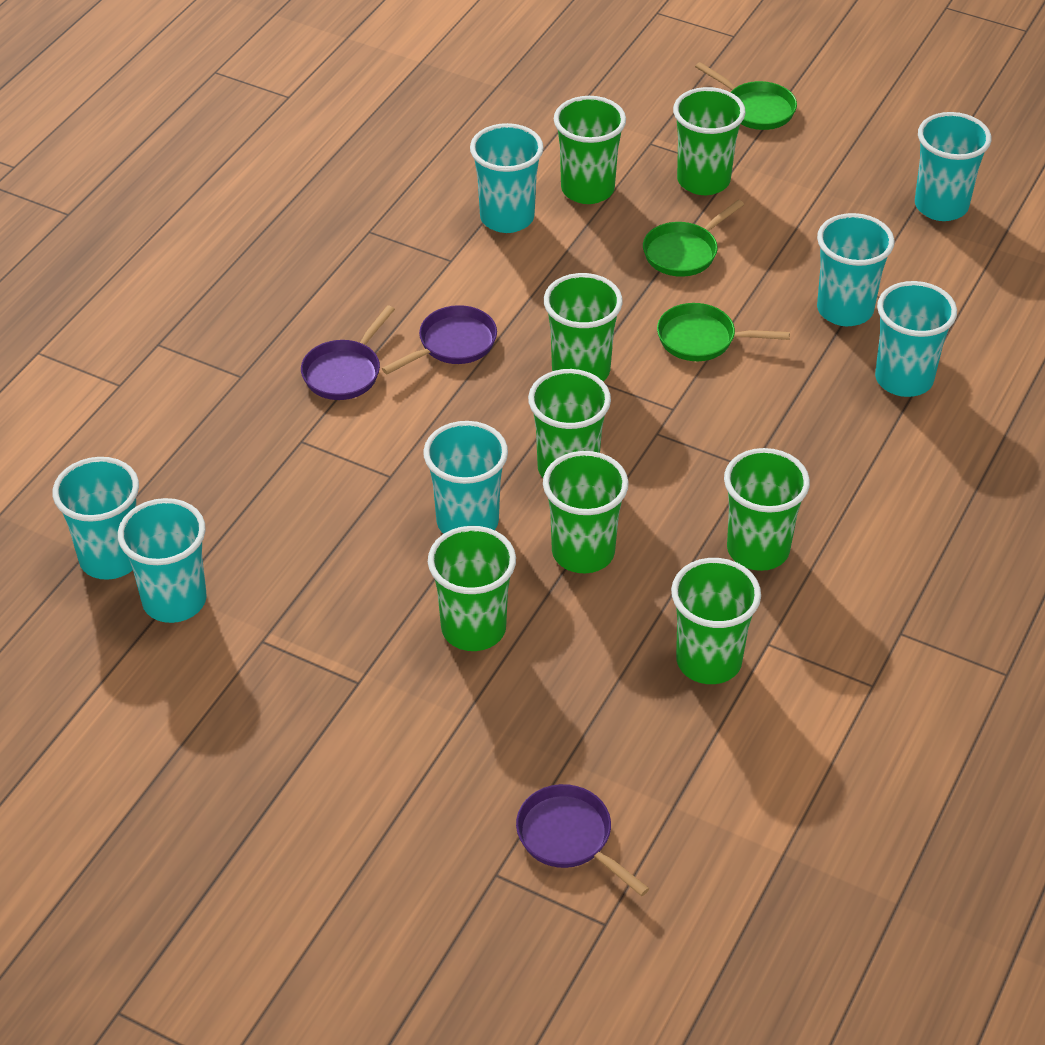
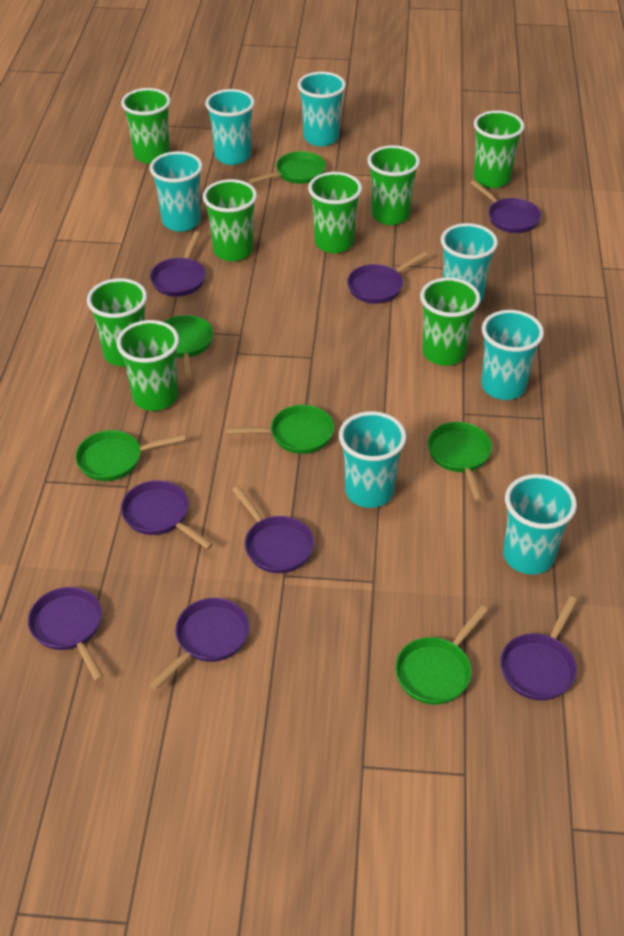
green pan: [643,200,744,277] [657,303,790,361] [695,62,797,130] = 3 -> [75,430,185,481] [163,315,213,381] [226,405,334,454] [249,151,326,184] [395,606,488,705] [427,422,492,501] = 6
purple pan: [301,305,395,400] [382,305,497,374] [516,784,649,896] = 3 -> [28,587,104,682] [121,480,213,549] [149,598,249,690] [150,232,206,297] [232,486,314,573] [347,252,428,304] [470,180,541,233] [500,596,578,701] = 8

